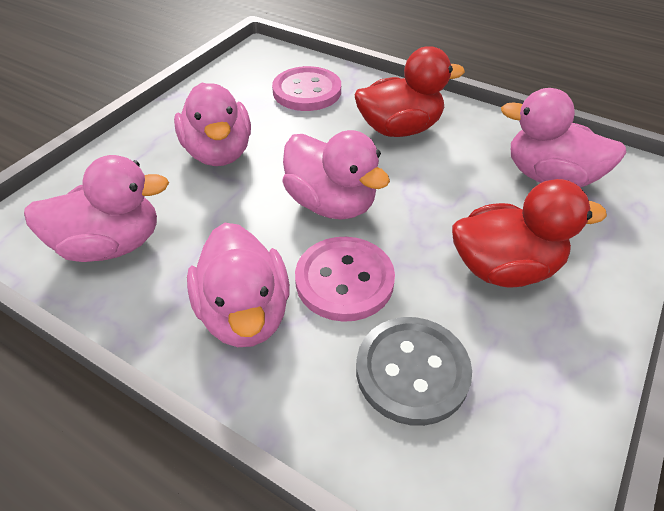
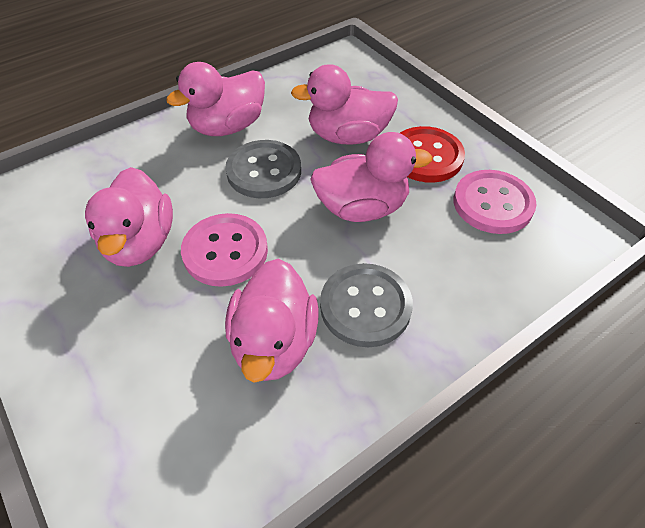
grey button: [356,317,472,426] = 1 -> [225,140,301,198] [320,263,413,347] = 2
red button: none = 0 -> [400,126,465,183] = 1
red duck: [355,46,465,137] [452,179,607,287] = 2 -> none = 0

